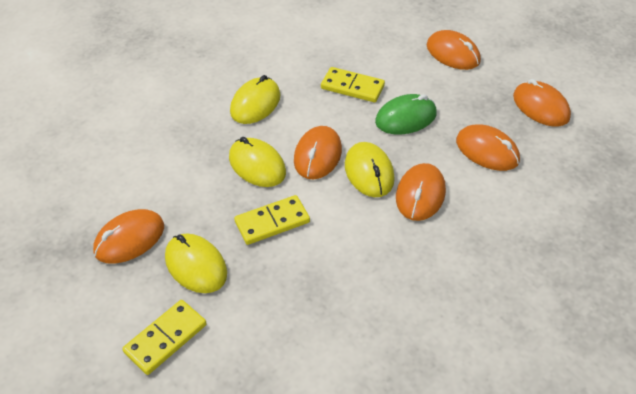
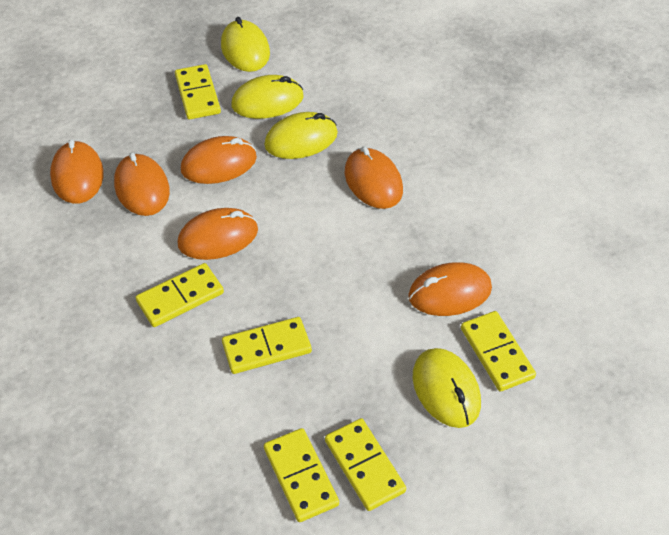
green mouse: [375,94,437,135] = 1 -> none = 0
yellow domino: [122,300,207,375] [234,195,310,245] [321,67,385,102] = 3 -> [136,263,224,327] [175,64,221,120] [222,317,312,374] [264,428,339,522] [325,418,406,511] [461,311,536,392] = 6

